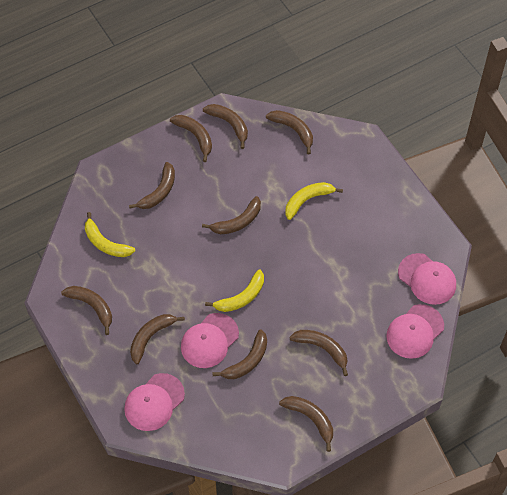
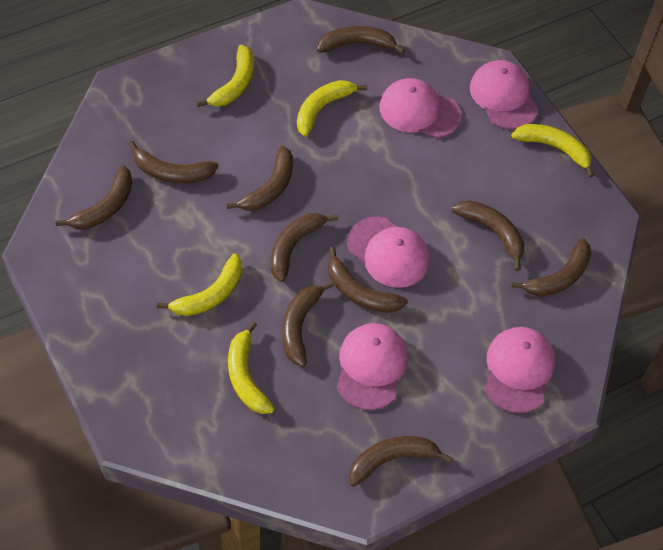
pink cap: [124,373,185,431] [181,313,239,368] [386,304,444,359] [398,253,456,305] = 4 -> [337,323,408,410] [347,216,430,288] [379,78,461,138] [470,60,538,130] [485,327,555,413] = 5
yellow banana: [85,212,135,257] [205,269,264,312] [285,182,343,220] = 3 -> [157,253,242,316] [196,45,254,107] [228,321,275,414] [297,80,367,137] [511,124,594,177] = 5

